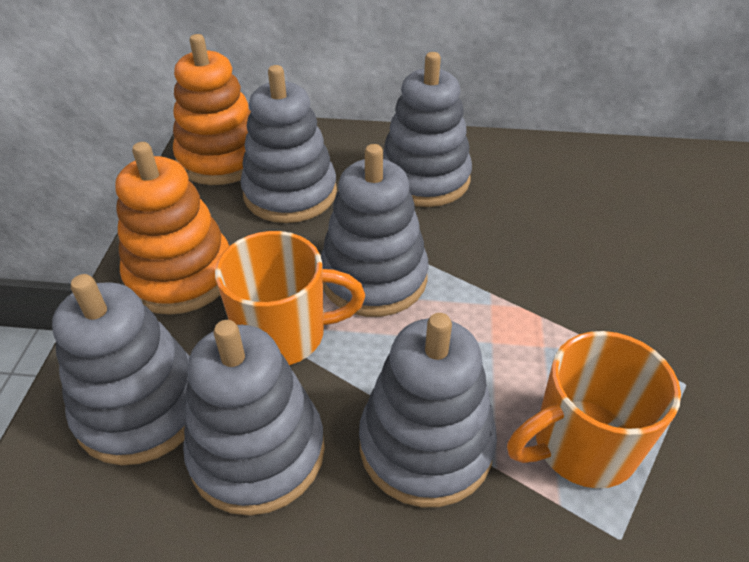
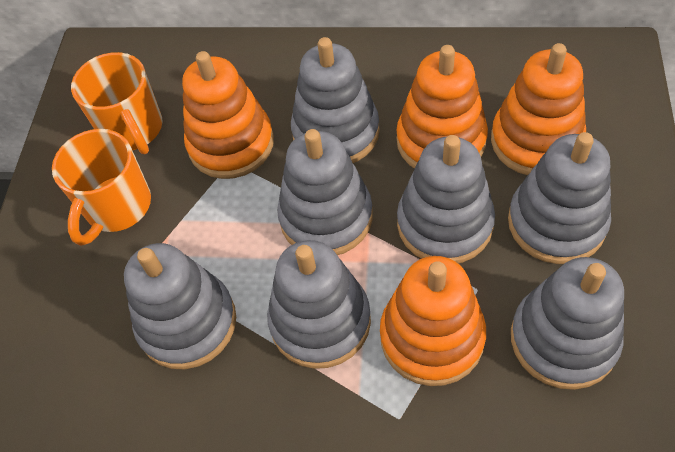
grey stacking toy: [52,274,190,465] [183,320,325,516] [240,65,337,223] [321,144,429,317] [359,313,497,507] [383,52,472,207] = 6 -> [124,243,236,369] [267,240,371,369] [277,129,373,255] [291,37,380,163] [397,135,495,263] [508,132,611,264] [511,257,624,390] = 7
orange stacking toy: [115,142,229,315] [173,34,251,185] = 2 -> [182,51,274,179] [380,256,486,386] [396,45,488,169] [491,43,586,175] = 4

